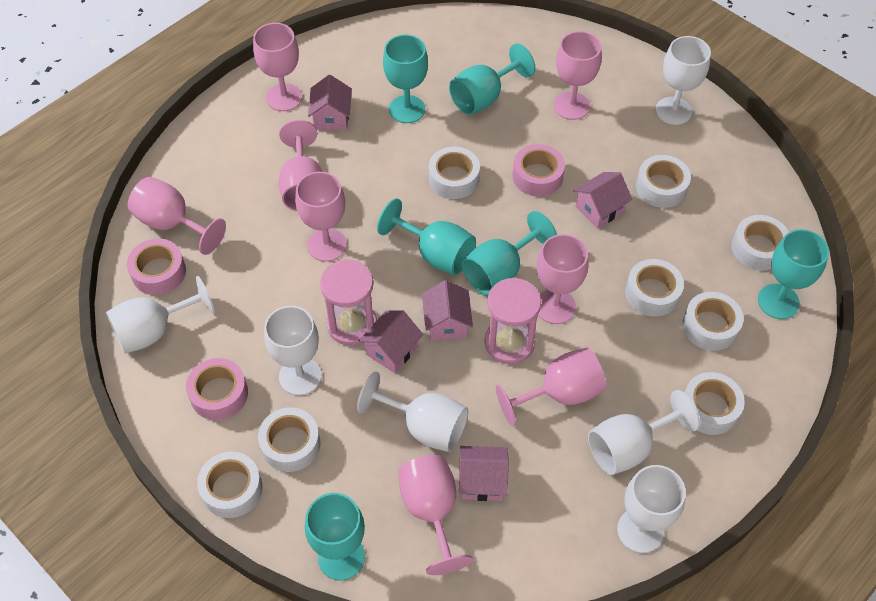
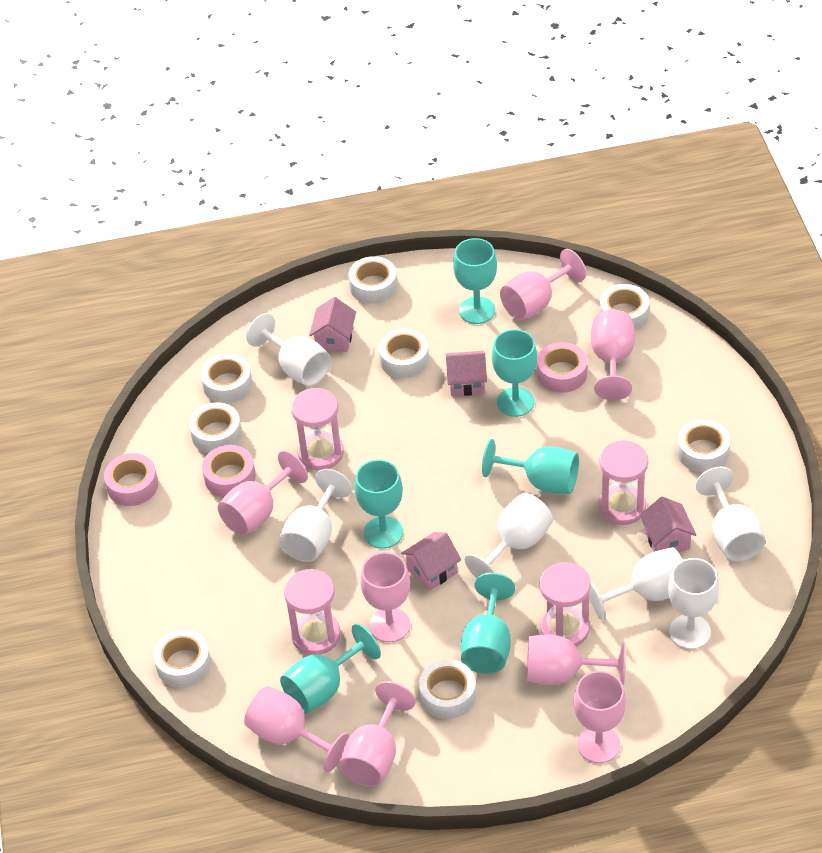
pink hourglass: [320,259,377,346] [484,278,541,364] = 2 -> [284,569,340,655] [291,388,344,470] [539,562,591,647] [598,440,648,525] = 4
pink house: [308,75,352,130] [359,311,423,373] [422,280,473,341] [459,446,509,501] [573,172,632,229] = 5 -> [309,297,356,352] [401,532,461,591] [445,351,487,396] [640,497,696,552] = 4

